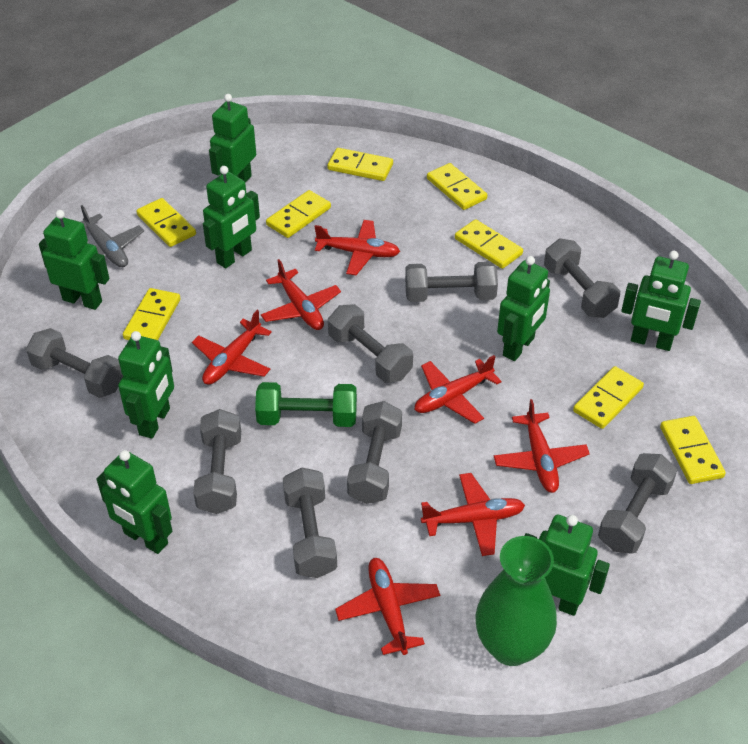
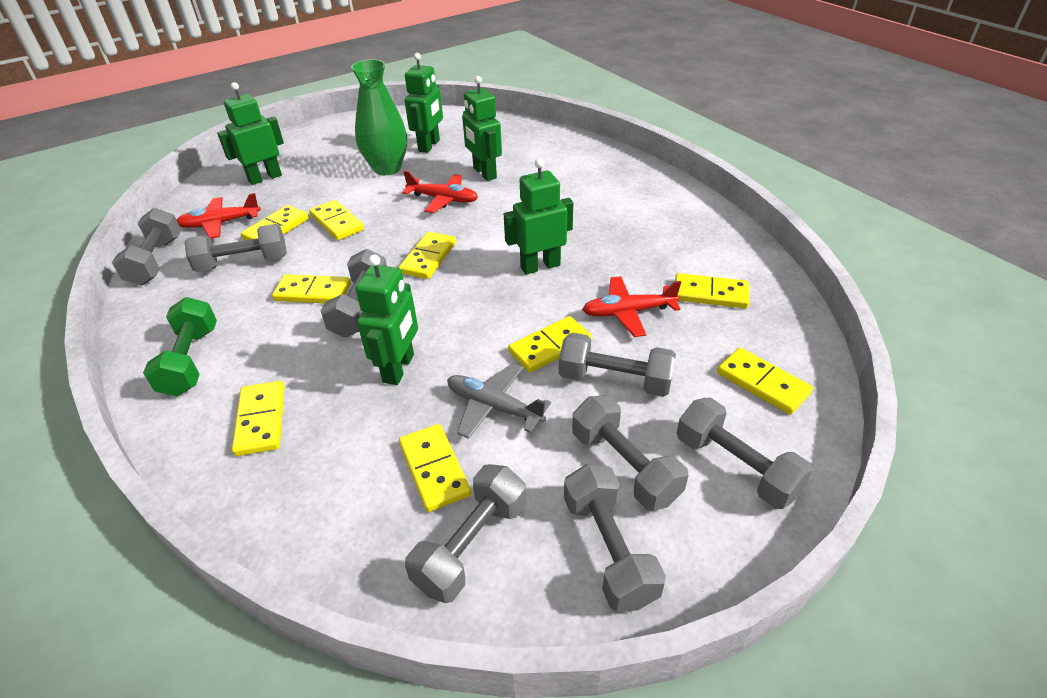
green robot: [39,210,109,310] [97,450,172,554] [118,331,174,439] [203,166,260,269] [209,94,256,182] [497,256,550,361] [524,514,610,616] [621,251,701,351] = 8 -> [217,82,284,185] [355,255,418,385] [404,53,443,153] [462,76,502,181] [504,158,573,275] = 5
red plane: [192,310,272,385] [261,259,341,330] [314,220,400,275] [335,558,440,655] [415,355,502,424] [421,473,525,556] [494,399,590,493] = 7 -> [177,193,261,239] [402,171,478,213] [582,276,681,337] = 3
yellow domino: [123,288,181,340] [136,198,196,247] [266,190,331,238] [327,148,393,181] [427,163,487,210] [455,219,523,269] [573,366,644,429] [660,416,726,484] = 8 -> [232,381,285,456] [240,205,309,240] [272,274,351,303] [309,200,364,240] [398,232,456,279] [399,424,471,512] [508,316,592,373] [675,273,749,308] [717,348,813,415] = 9

